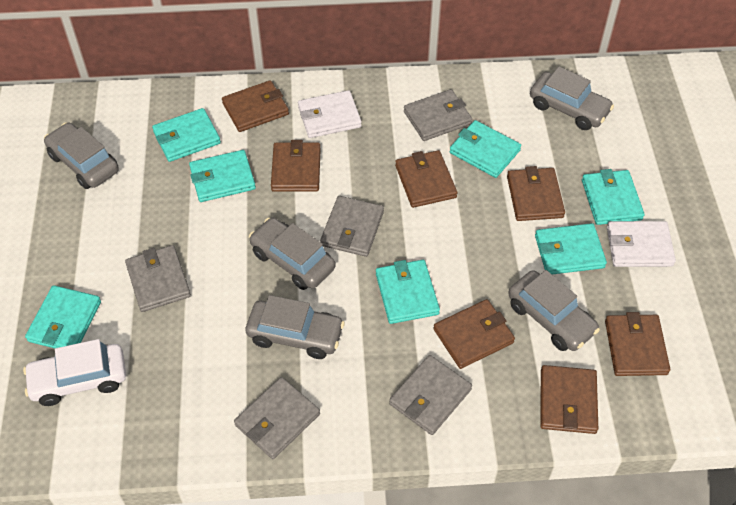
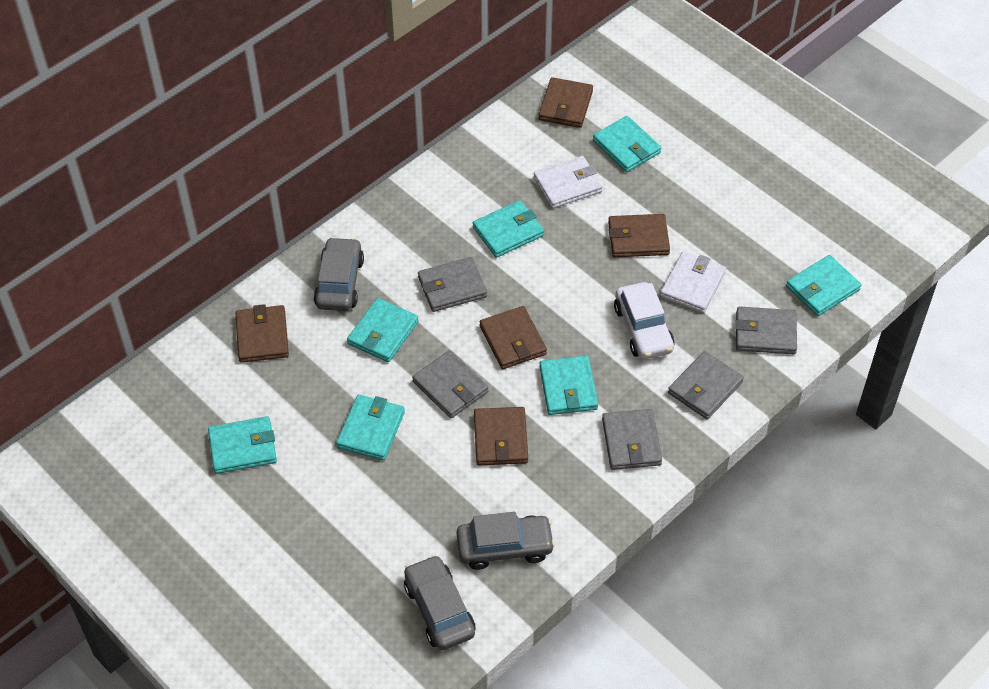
brown wallet: [222,80,289,132] [271,140,321,192] [395,150,457,208] [433,299,515,369] [507,166,565,221] [540,365,598,434] [605,312,670,376] = 7 -> [235,304,289,363] [474,407,528,466] [480,306,547,369] [538,77,593,128] [608,214,670,257] = 5
grey car: [44,123,119,189] [246,295,345,359] [249,218,335,290] [508,270,600,351] [530,66,614,130] = 5 -> [314,237,364,311] [404,555,475,650] [457,512,555,570] = 3

